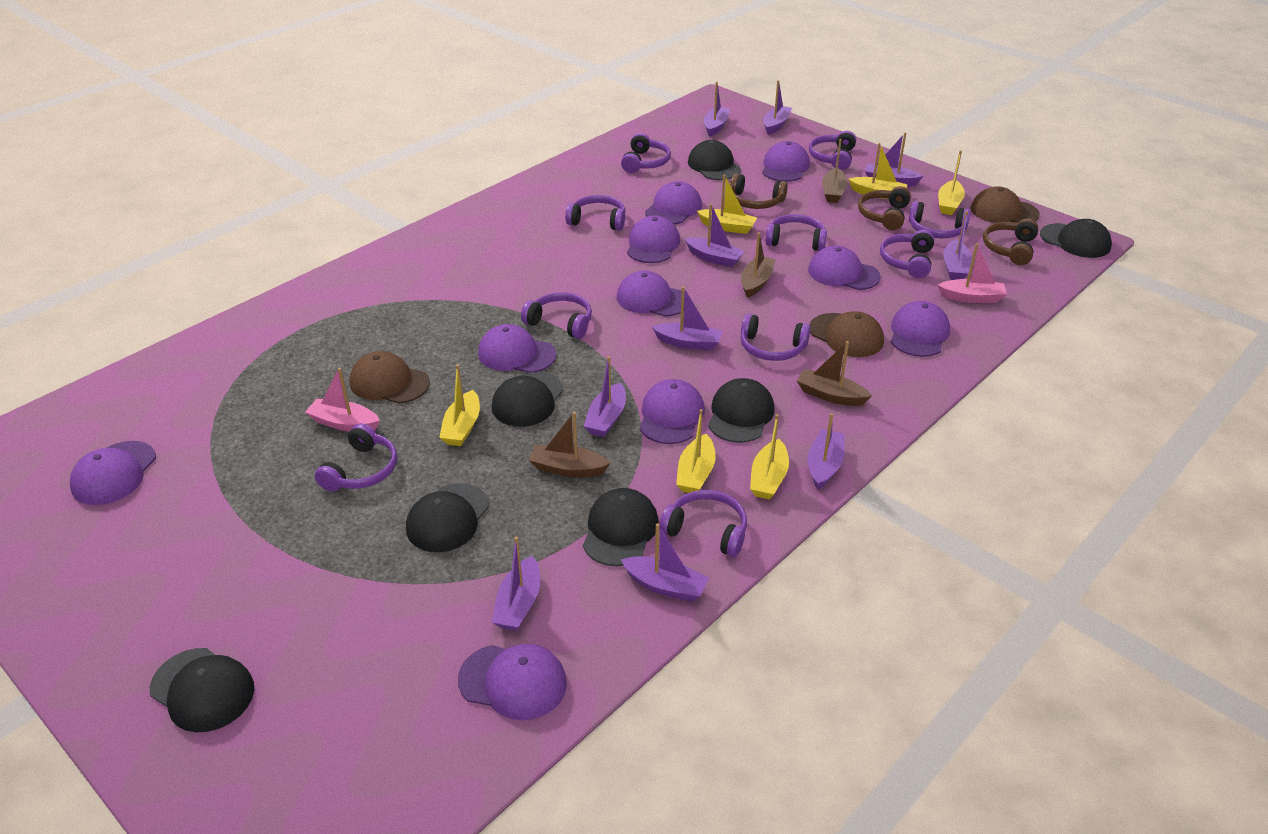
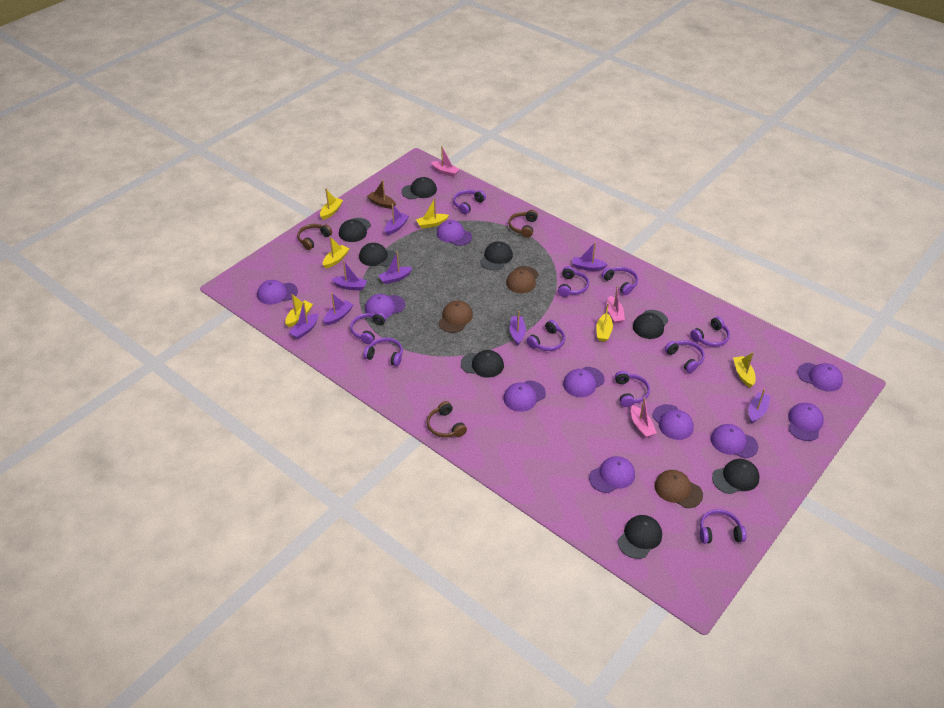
black cap: [150,648,254,732] [406,483,489,552] [492,372,564,427] [583,488,659,566] [688,140,741,180] [708,378,775,443] [1040,219,1112,258] = 7 -> [339,218,371,242] [359,243,397,267] [401,177,437,199] [461,350,504,378] [480,241,513,270] [618,515,662,559] [633,310,668,339] [712,459,760,494] = 8
brown boat: [529,412,611,477] [741,233,776,298] [797,341,872,406] [822,139,848,203] = 4 -> [367,180,396,209] = 1
pink boat: [305,368,380,432] [938,243,1007,303] = 2 -> [431,146,460,177] [607,286,625,324] [631,397,657,438] = 3
purple boat: [492,537,540,631] [584,356,626,437] [621,523,709,602] [652,287,723,350] [685,204,745,267] [704,82,730,137] [764,80,792,135] [807,413,845,490] [865,133,923,186] [943,211,972,280] = 10 -> [289,302,318,339] [323,293,353,325] [332,260,367,291] [378,252,413,284] [385,204,409,235] [510,311,526,345] [572,242,608,271] [749,389,770,423] = 8

